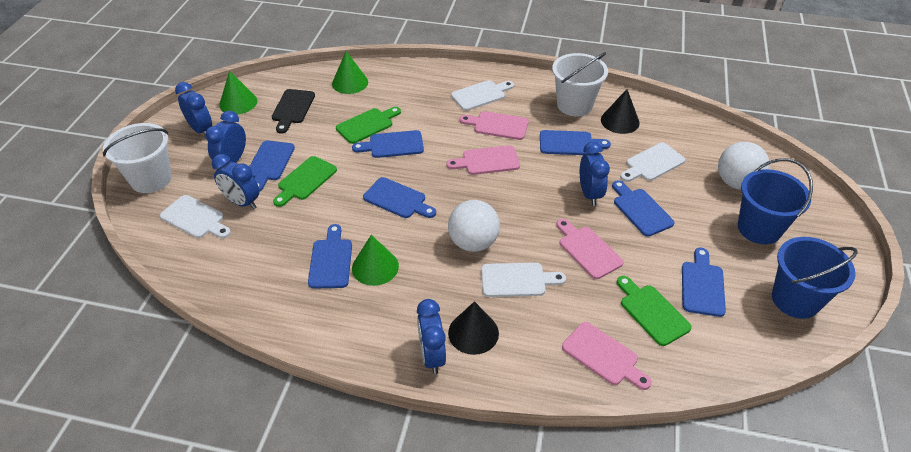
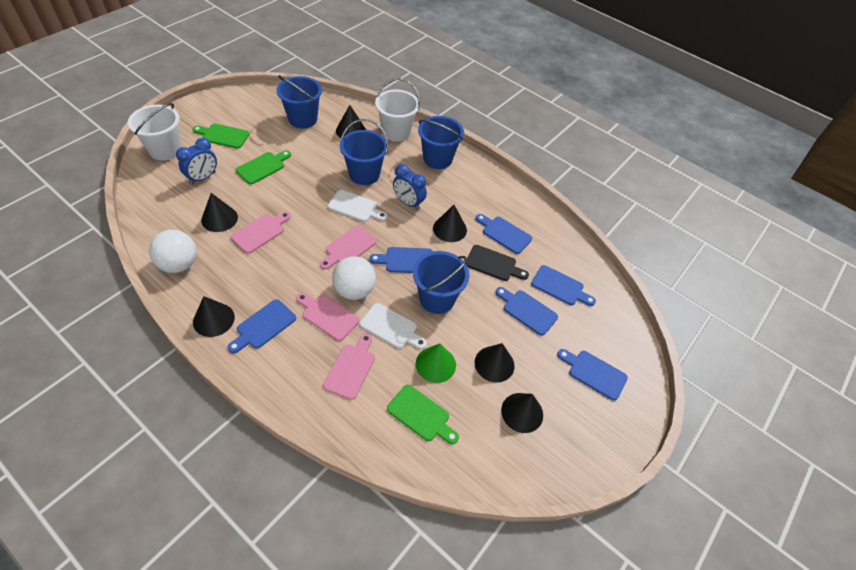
black cone: [448,301,499,355] [601,89,640,134] = 2 -> [193,296,235,337] [201,193,238,232] [336,105,366,138] [433,205,467,242] [475,343,515,382] [501,393,543,433] = 6
blue bucket: [738,158,813,245] [772,237,858,319] = 2 -> [277,75,322,128] [340,119,388,185] [413,251,469,314] [418,116,464,169] = 4
blue clock: [175,82,212,134] [205,111,246,163] [212,154,259,209] [417,299,446,374] [580,142,610,206] = 5 -> [176,138,217,184] [393,164,427,210] = 2
blue cutting board: [249,141,295,192] [308,224,352,289] [352,130,424,158] [363,177,436,218] [540,130,611,155] [612,180,674,237] [682,248,726,317] = 7 -> [228,299,296,353] [370,247,433,273] [476,214,532,254] [495,287,558,336] [531,265,596,306] [557,349,628,401] = 6
green cone: [219,70,257,115] [332,51,368,94] [352,235,399,286] = 3 -> [416,343,456,383] = 1
white cutting board: [160,195,231,238] [451,80,514,111] [481,263,566,297] [620,143,685,182] = 4 -> [328,190,388,222] [360,303,427,349] = 2

